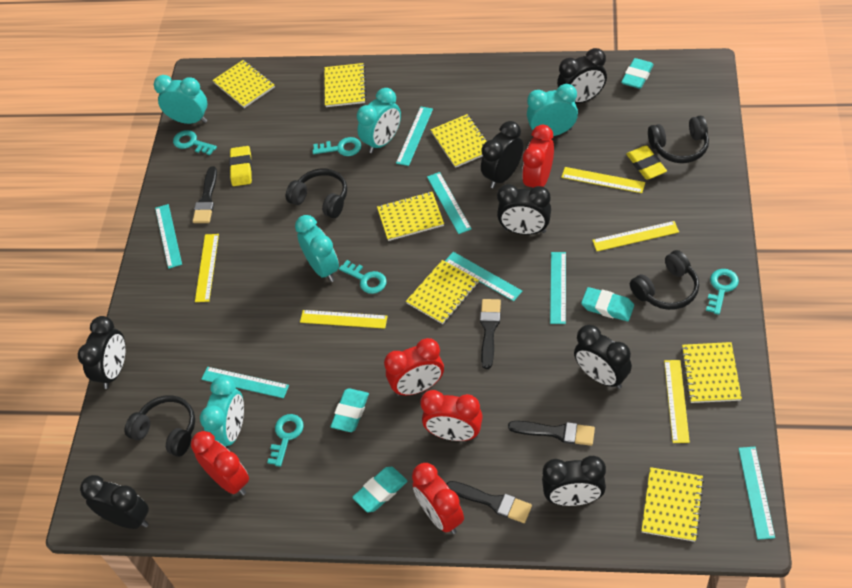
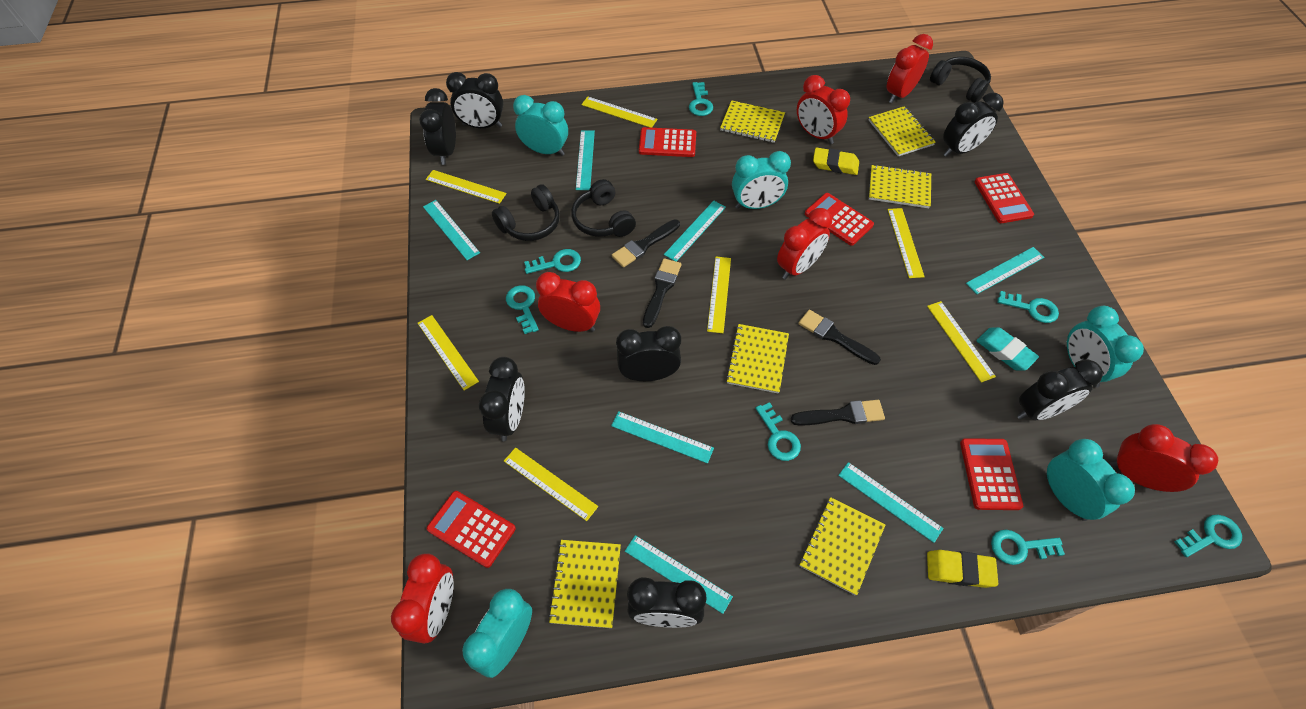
black headphones: [124,395,195,457] [286,169,347,218] [630,250,699,310] [648,116,709,163] = 4 -> [492,184,560,241] [571,179,636,237] [930,57,991,103] = 3
red calculator: none = 0 -> [427,491,516,568] [639,127,696,157] [805,193,874,246] [960,438,1023,510] [974,173,1034,223] = 5
red clock: [191,431,249,495] [384,338,444,396] [412,463,464,534] [420,390,483,441] [522,125,554,189] = 5 -> [391,553,453,644] [536,272,600,332] [777,208,832,280] [797,75,850,144] [886,34,933,103] [1110,424,1218,492] = 6
turquoise eraser: [331,388,369,432] [352,467,407,513] [581,287,634,321] [621,58,654,89] = 4 -> [976,327,1039,371] = 1
turquoise key: [173,130,217,155] [267,414,304,467] [312,137,361,156] [339,260,387,294] [706,269,739,315] = 5 -> [506,285,539,334] [524,249,581,274] [689,82,713,116] [756,402,801,461] [991,530,1065,565] [997,291,1059,323] [1174,515,1242,557] = 7
yellow notebook: [212,60,275,108] [324,63,366,107] [377,192,444,241] [406,260,479,324] [430,114,487,168] [641,467,704,542] [681,342,742,403] = 7 -> [548,540,621,628] [720,100,785,143] [726,324,789,394] [800,497,885,596] [869,106,936,156] [869,164,931,208] = 6
yellow ruler: [195,234,219,302] [300,310,388,329] [561,167,645,193] [592,221,679,251] [664,360,690,443] = 5 -> [418,315,479,390] [426,170,507,204] [504,447,598,521] [581,96,657,128] [707,257,731,333] [888,208,925,278] [927,301,996,383] = 7

